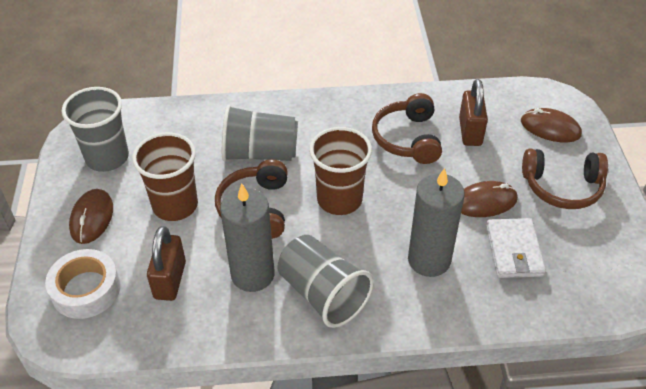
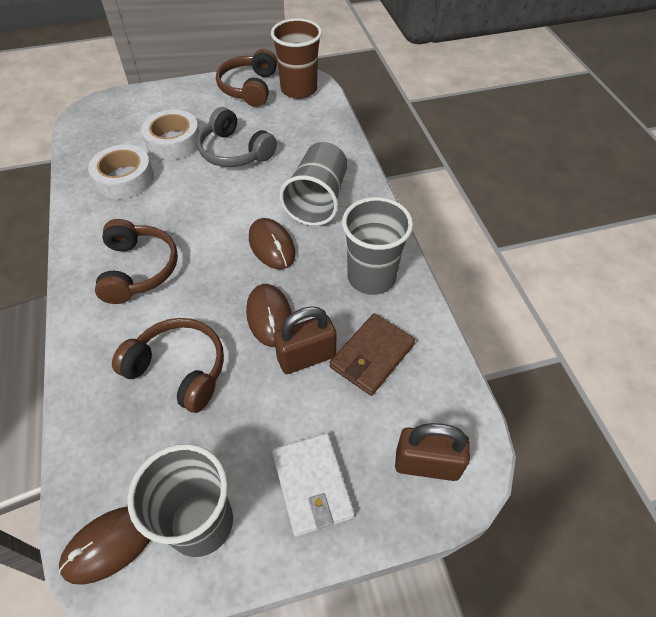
brown cup: [132,133,198,221] [309,127,372,215] = 2 -> [271,18,322,99] = 1
brown wallet: none = 0 -> [330,313,415,396] = 1
grey candle: [220,184,275,292] [408,168,465,277] = 2 -> none = 0
grey headphones: none = 0 -> [197,107,277,167] = 1
white tape: [45,249,121,319] = 1 -> [88,145,154,199] [141,110,200,160] = 2

